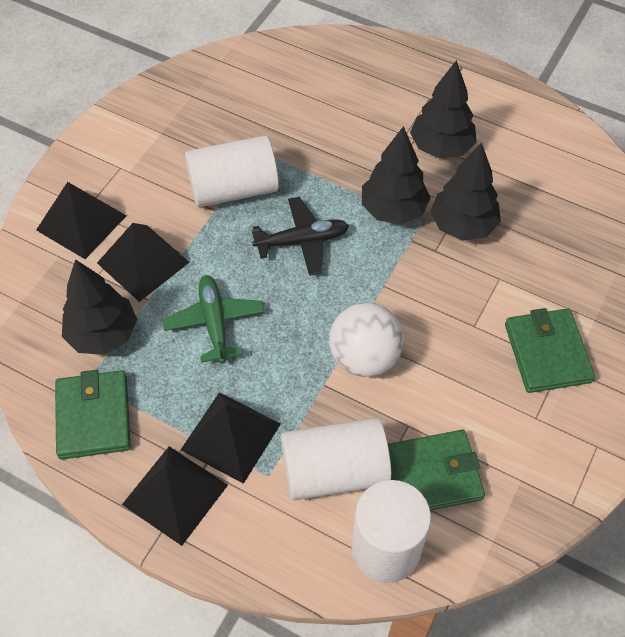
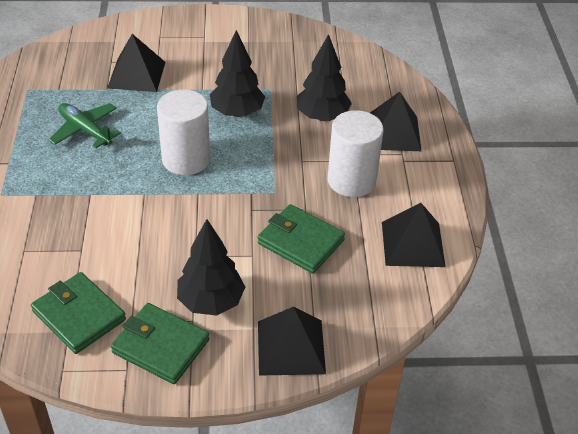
black plane: [252,197,349,276] = 1 -> none = 0
black tree: [62,259,137,355] [362,126,431,225] [410,60,477,159] [430,143,501,241] = 4 -> [177,219,245,315] [210,30,265,117] [297,34,352,121] = 3
white ball: [329,302,404,377] = 1 -> none = 0
white cylinder: [185,135,279,207] [281,417,391,501] [351,480,431,583] = 3 -> [157,89,210,175] [328,110,384,197] = 2

